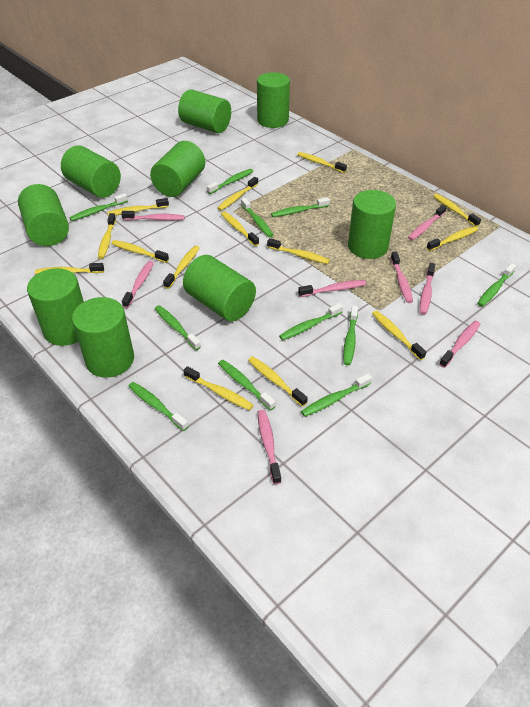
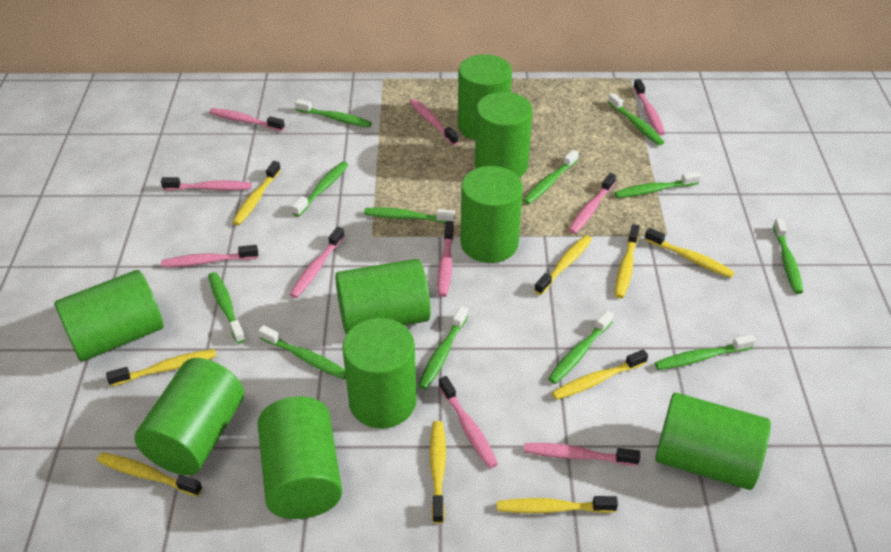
green toothbrush: [70,193,128,221] [129,382,189,431] [155,305,201,350] [207,169,253,194] [218,360,276,411] [241,198,273,237] [271,197,330,217] [279,303,343,340] [301,374,372,417] [343,306,358,365] [477,263,516,307] = 11 -> [208,272,246,344] [258,325,346,380] [292,161,348,217] [295,99,372,128] [364,207,455,223] [418,306,468,390] [523,150,579,204] [548,310,614,384] [608,93,664,146] [614,171,701,198] [655,334,756,370] [773,218,803,294] = 12
pink toothbrush: [121,211,185,220] [122,261,154,308] [258,410,281,484] [298,280,366,297] [391,252,413,303] [408,205,447,240] [420,263,435,315] [439,321,480,368] = 8 -> [161,177,252,191] [161,245,258,267] [209,108,285,131] [289,227,345,298] [410,99,459,145] [437,221,454,297] [439,376,498,469] [524,443,640,466] [569,173,616,234] [633,79,665,135] = 10
yellow toothbrush: [35,263,104,274] [98,213,116,259] [108,198,169,216] [111,240,169,263] [163,246,200,289] [183,366,254,410] [217,177,258,211] [221,212,259,246] [248,356,308,407] [267,238,330,264] [297,152,347,173] [372,311,426,360] [426,226,478,251] [433,194,481,227] = 14 -> [97,452,202,497] [106,349,216,386] [232,161,281,225] [430,421,446,524] [497,496,618,513] [534,235,592,295] [552,349,648,400] [615,224,640,298] [644,228,735,278] = 9

